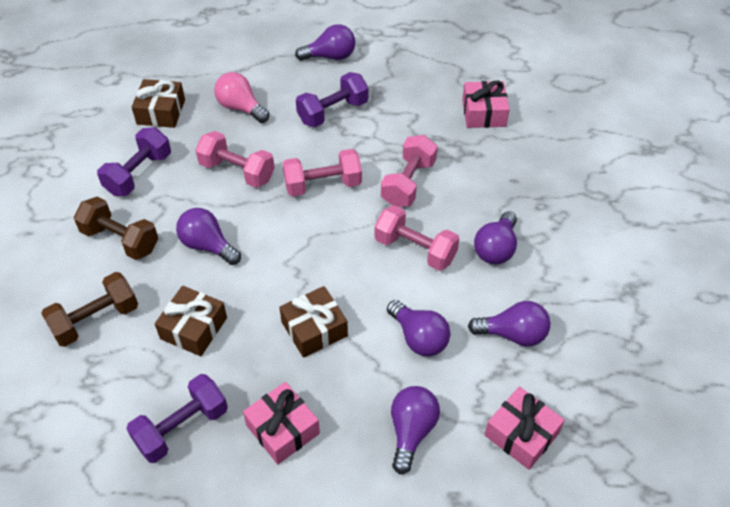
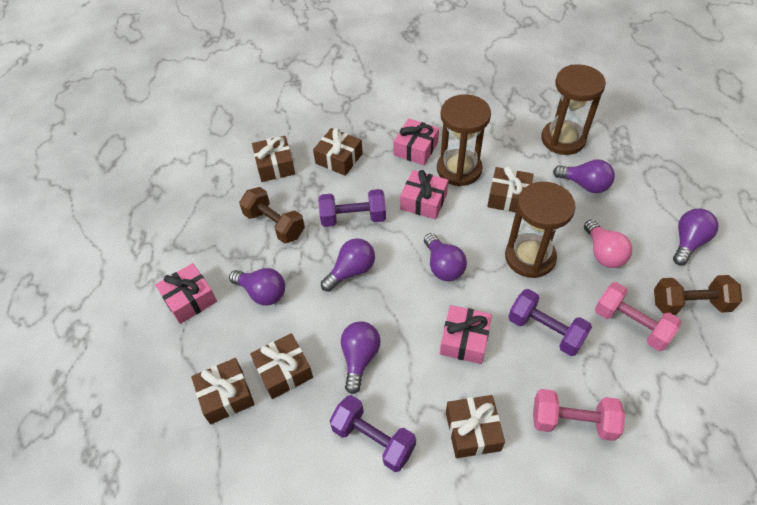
brown gift: [132,79,185,128] [155,286,227,356] [279,286,348,358] = 3 -> [191,358,255,424] [250,333,313,399] [252,136,295,182] [313,128,363,176] [446,395,505,458] [487,166,534,213] = 6
brown hourglass: none = 0 -> [437,94,491,186] [505,182,576,278] [541,64,606,155] = 3
pink dumbbell: [195,131,275,188] [282,149,362,197] [374,205,459,271] [381,135,438,207] = 4 -> [533,389,625,441] [595,282,682,351] = 2
pink gift: [243,382,320,464] [462,81,510,128] [485,387,565,470] = 3 -> [155,263,217,324] [393,118,439,165] [400,170,448,219] [440,305,492,364] = 4

